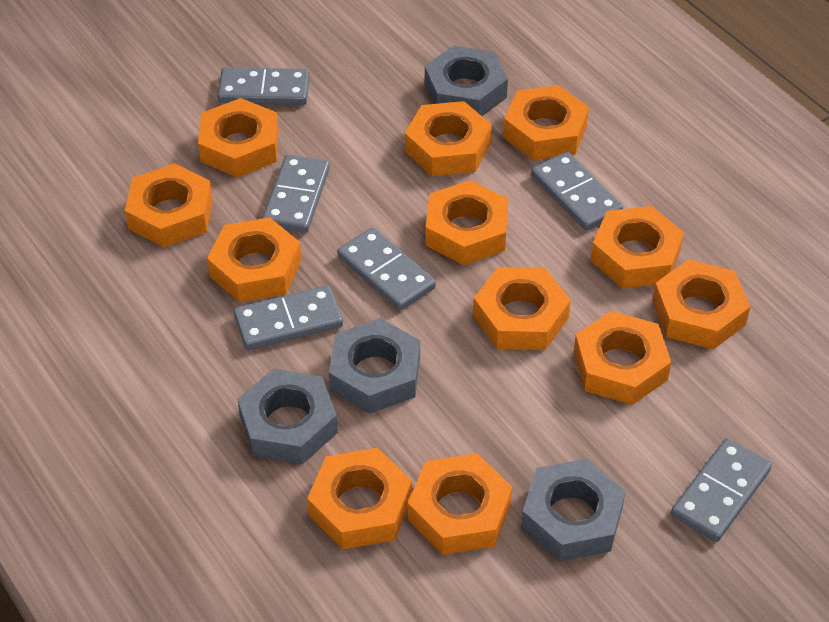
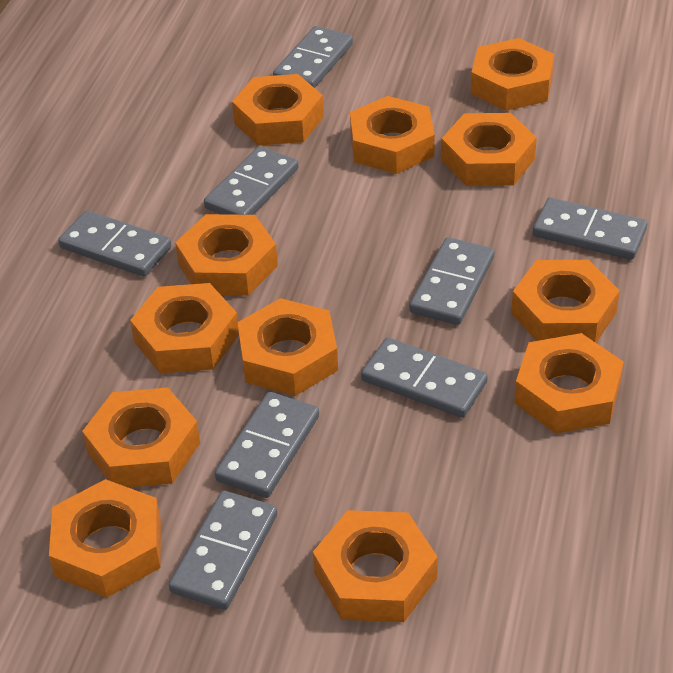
grey domino: [217,67,310,105] [234,285,343,350] [262,155,330,233] [337,227,436,311] [531,152,623,231] [671,438,772,542] = 6 -> [58,210,172,277] [169,491,277,610] [204,146,299,215] [215,392,319,498] [273,26,353,88] [361,337,488,418] [409,237,495,325] [533,198,647,260] = 8
grey nut: [238,369,338,464] [329,318,420,414] [425,46,508,116] [521,459,626,562] = 4 -> none = 0

